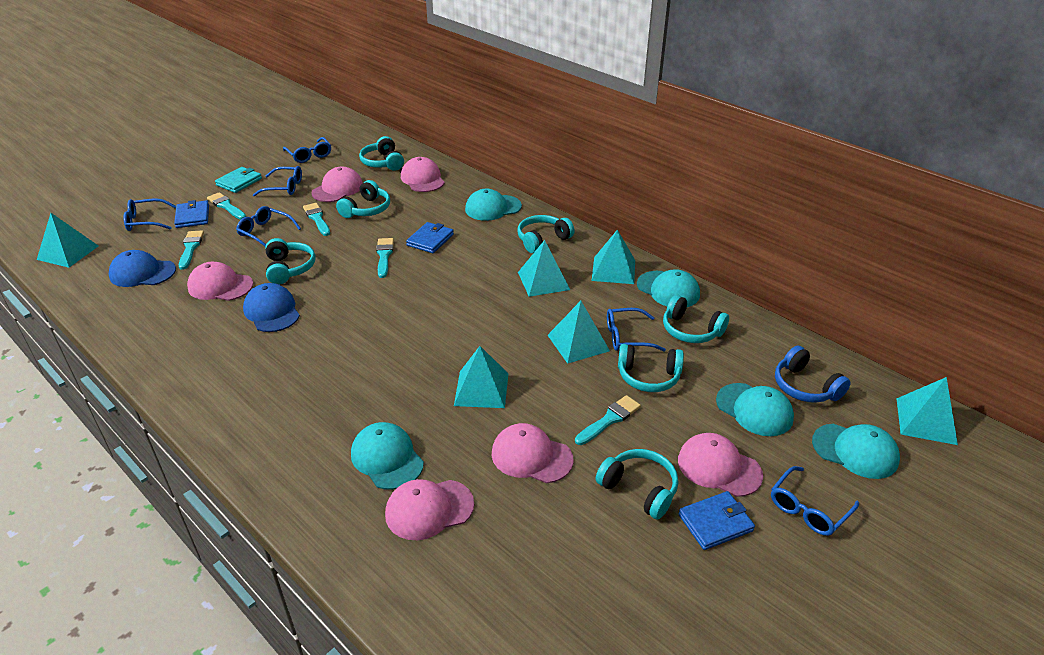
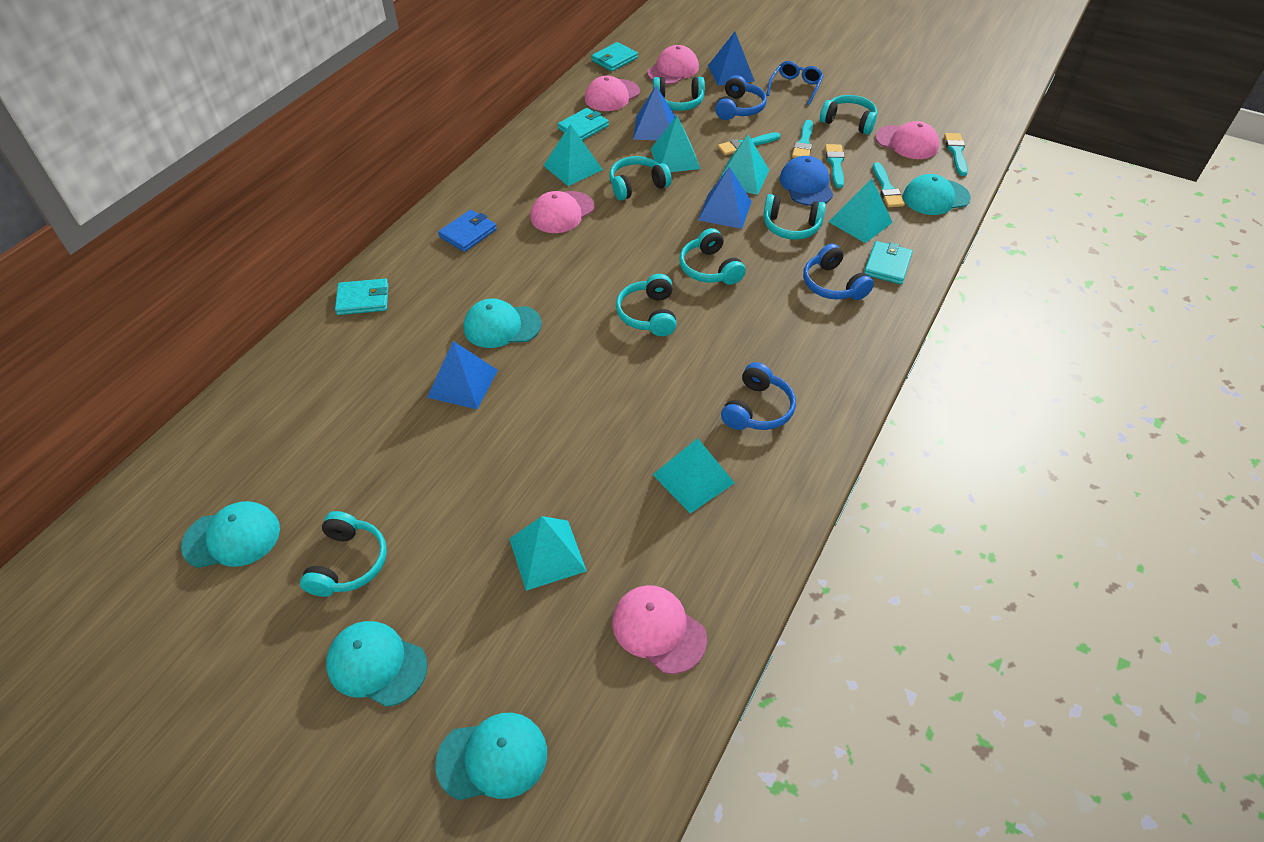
blue cap: [109,250,176,287] [243,283,300,332] = 2 -> [780,156,833,206] = 1
blue glasses: [123,199,176,231] [236,206,301,247] [253,166,302,196] [283,137,331,163] [607,308,666,352] [771,466,859,536] = 6 -> [767,61,824,105] = 1
blue headphones: [775,346,851,403] = 1 -> [715,75,767,120] [721,362,796,430] [803,244,874,300] = 3
blue pyramid: none = 0 -> [427,341,498,409] [633,86,676,141] [698,167,752,229] [708,32,754,86] = 4
blue wallet: [174,200,209,228] [406,222,454,253] [678,491,755,550] = 3 -> [438,210,497,252] = 1
pink cap: [187,262,253,301] [311,167,363,202] [385,479,474,540] [401,157,445,192] [492,423,574,483] [678,433,763,497] = 6 -> [531,191,594,233] [585,76,640,111] [612,585,707,674] [647,45,699,84] [875,121,939,159] = 5
turquoise wallet: [215,167,262,193] = 1 -> [335,279,388,315] [558,108,609,141] [591,42,638,71] [864,241,913,284] = 4

